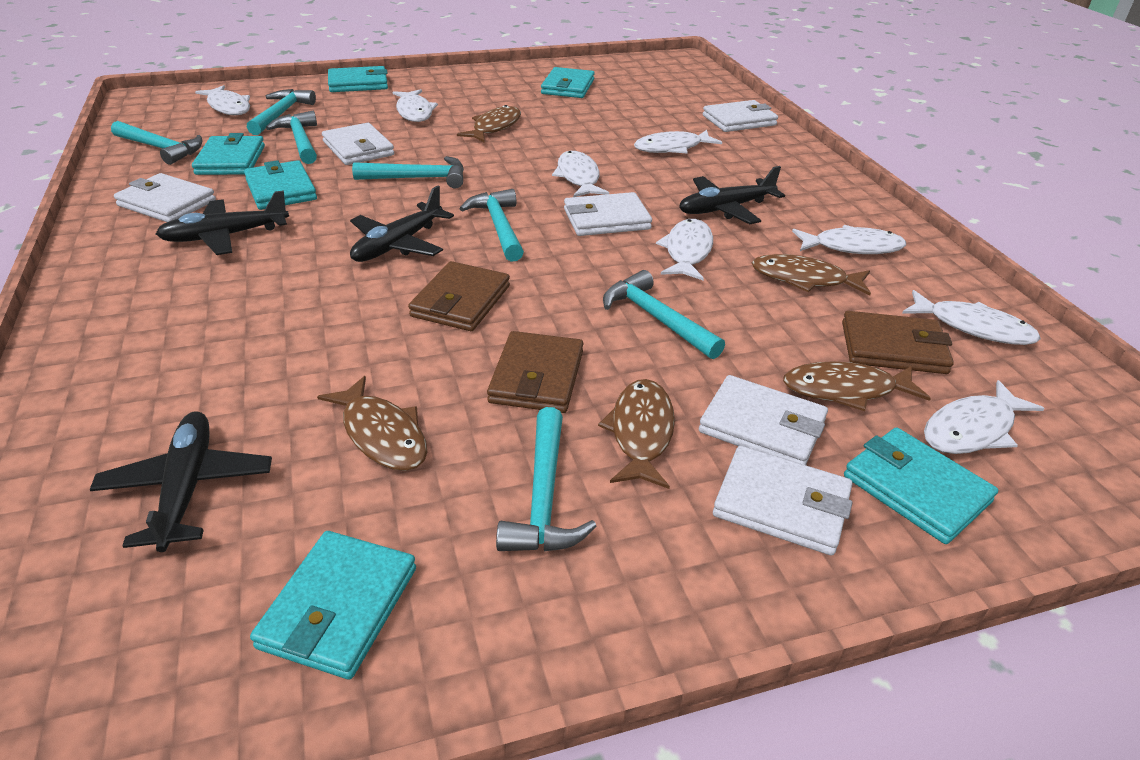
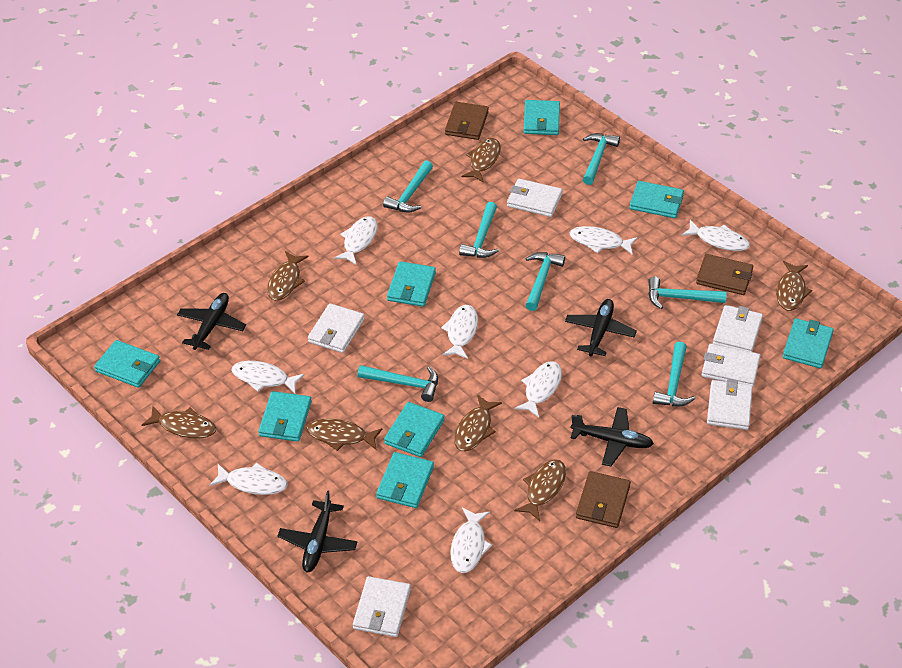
brown fish: [317,376,427,471] [457,105,521,143] [598,379,675,489] [751,254,871,295] [783,361,931,411] = 5 -> [141,405,216,439] [267,251,309,301] [307,419,383,451] [454,394,502,451] [462,138,501,183] [514,459,566,521] [776,261,812,311] = 7
turquoise wallet: [192,133,265,175] [244,160,317,210] [250,531,416,679] [328,66,388,92] [541,67,595,98] [844,427,998,544] = 6 -> [94,340,160,388] [259,391,312,442] [376,452,434,508] [384,402,444,457] [387,261,436,307] [524,100,560,135] [630,181,684,218] [783,318,834,368] = 8

